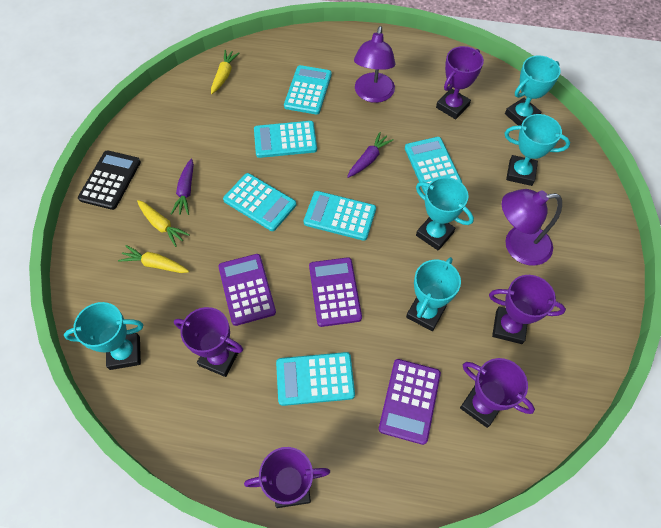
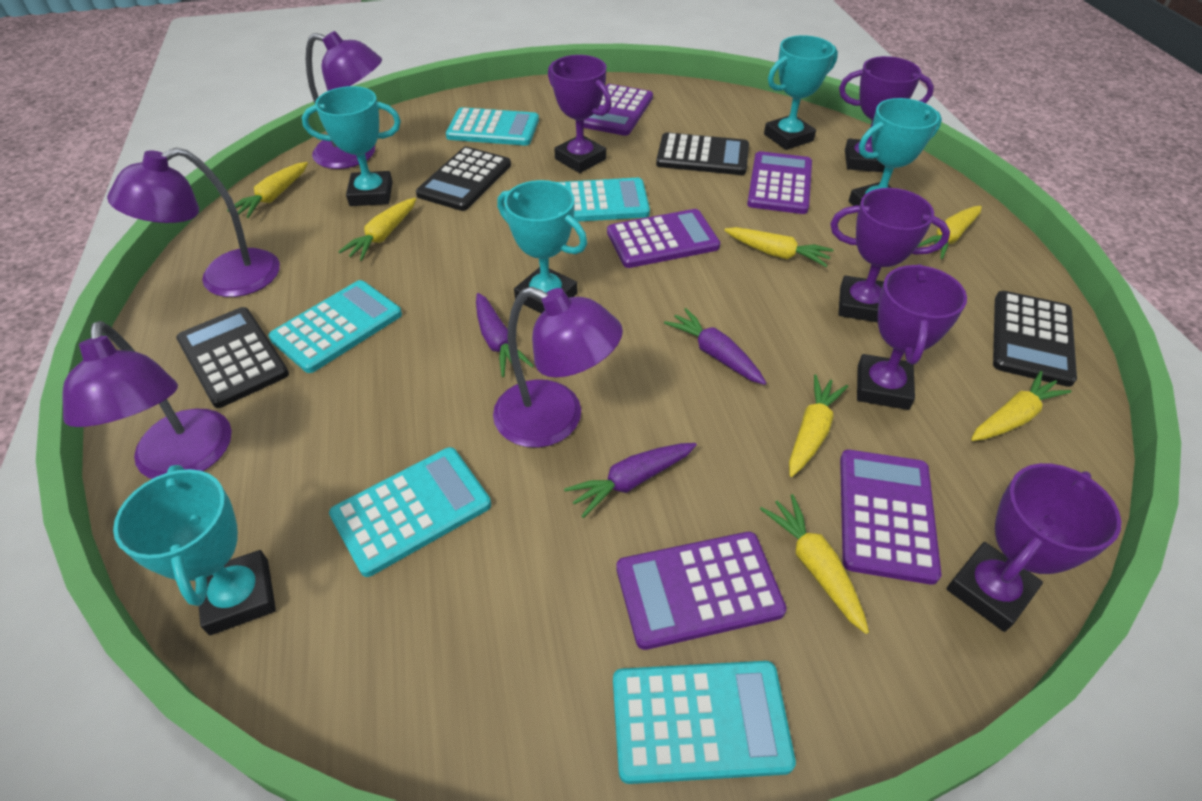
black calculator: [78,150,141,210] = 1 -> [176,307,289,408] [416,147,511,211] [656,132,749,175] [993,291,1077,387] = 4
purple calculator: [218,254,276,326] [309,257,362,327] [379,359,441,445] = 3 -> [583,84,653,136] [607,209,720,268] [616,532,787,650] [747,151,812,214] [840,450,941,585] = 5
purple carrot: [171,159,194,215] [347,132,394,178] = 2 -> [476,293,534,377] [564,443,697,518] [664,308,766,385] = 3
purple lamp: [354,26,395,103] [502,189,562,266] = 2 -> [63,321,232,479] [107,148,280,297] [306,31,382,169] [493,287,623,448] = 4
turquoise calculator: [223,173,296,231] [254,121,317,158] [276,352,355,406] [284,65,332,115] [304,191,376,241] [405,137,462,193] = 6 -> [268,280,402,373] [329,447,491,577] [446,107,539,146] [557,178,650,222] [613,661,796,784] = 5
yellow carrot: [118,245,189,273] [137,200,190,247] [211,50,239,94] = 3 -> [227,162,308,218] [338,198,416,261] [724,227,833,267] [760,494,869,634] [789,374,848,477] [917,206,982,259] [971,371,1071,441] = 7

